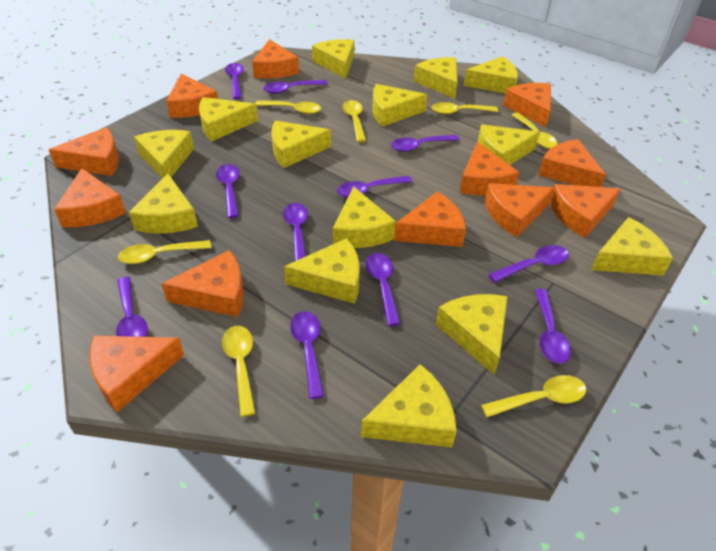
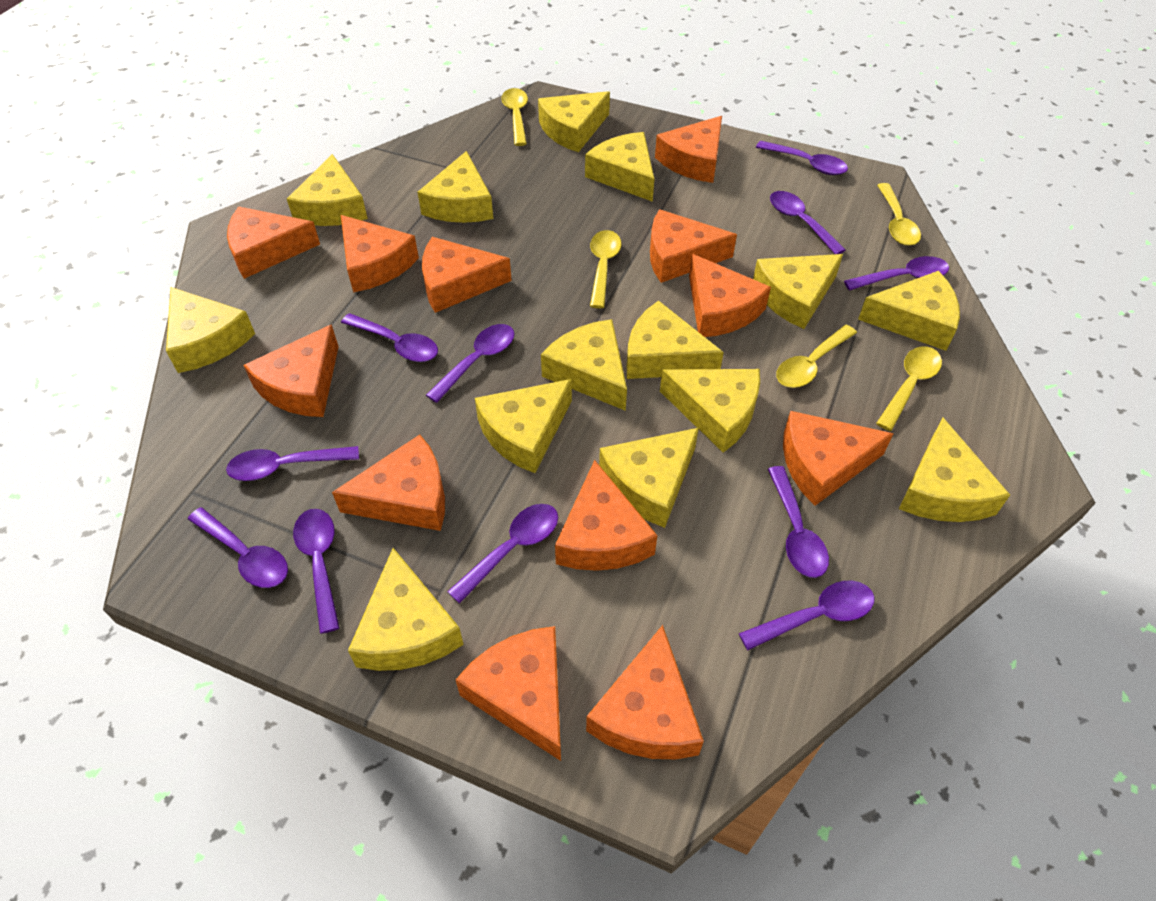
yellow spoon: [118,240,211,264] [222,326,256,417] [255,100,321,114] [342,100,366,142] [431,102,498,115] [481,375,586,417] [512,113,558,149] = 7 -> [501,88,528,146] [590,230,621,308] [776,325,857,388] [876,346,942,431] [877,183,921,246] = 5

